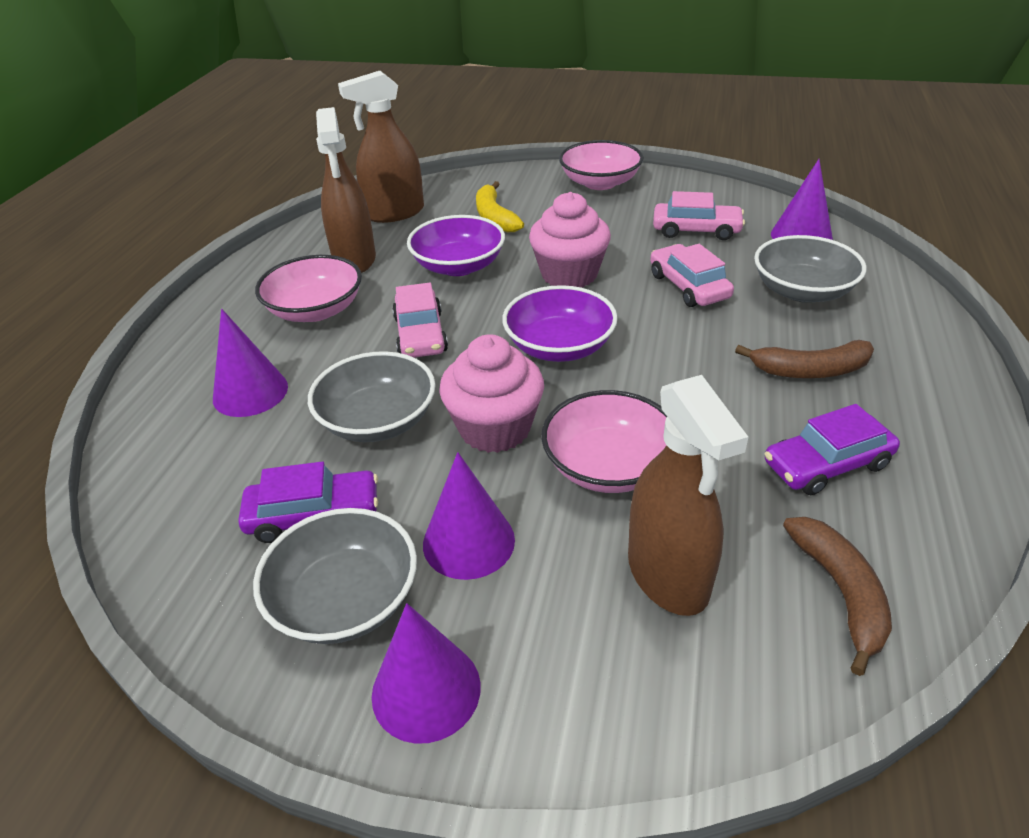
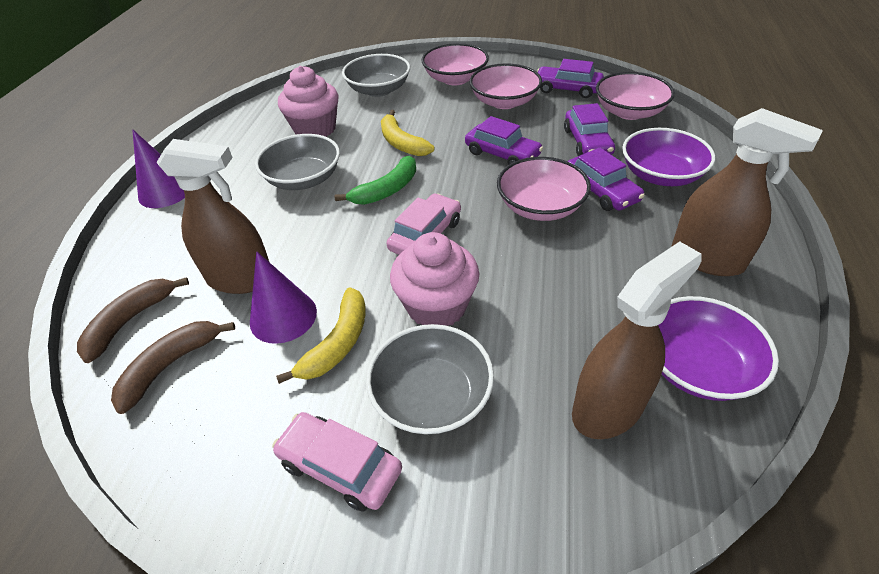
green banana: none = 0 -> [334,156,416,205] = 1
pink bowl: [255,255,362,322] [541,390,667,493] [559,140,644,190] = 3 -> [422,43,489,85] [469,63,542,109] [497,157,591,221] [596,72,675,120] = 4
pink car: [392,283,448,358] [650,244,734,307] [653,191,745,240] = 3 -> [272,412,402,512] [387,193,461,255] = 2
purple car: [238,461,378,543] [765,404,900,495] = 2 -> [465,116,543,165] [537,59,604,98] [564,103,615,156] [567,148,645,211] = 4
purple cone: [213,309,288,417] [372,603,481,744] [423,452,515,580] [771,159,833,240] = 4 -> [132,130,185,208] [250,251,317,344] = 2
yellow banana: [476,181,524,232] = 1 -> [276,287,365,384] [381,110,435,156] = 2

